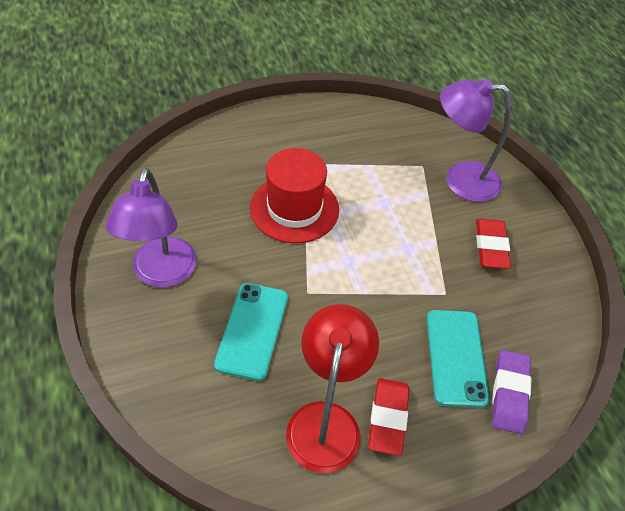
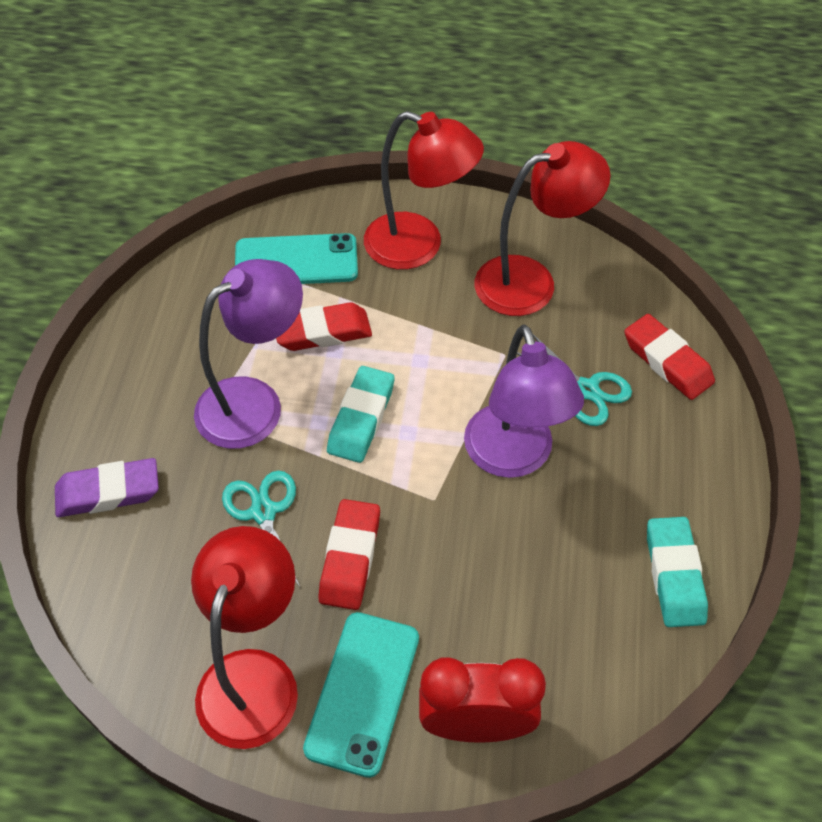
red clock: none = 0 -> [419,658,546,743] = 1
red eraser: [368,378,410,456] [476,219,511,269] = 2 -> [276,302,372,351] [318,499,380,610] [624,314,715,400] = 3
red hat: [250,148,339,243] = 1 -> none = 0
red lamp: [286,304,379,473] = 1 -> [191,526,298,749] [364,111,484,270] [475,141,611,316] = 3
turquoise eraser: none = 0 -> [327,366,394,463] [647,517,708,627] = 2
turquoise scissors: none = 0 -> [222,470,301,589] [517,333,632,426] = 2

